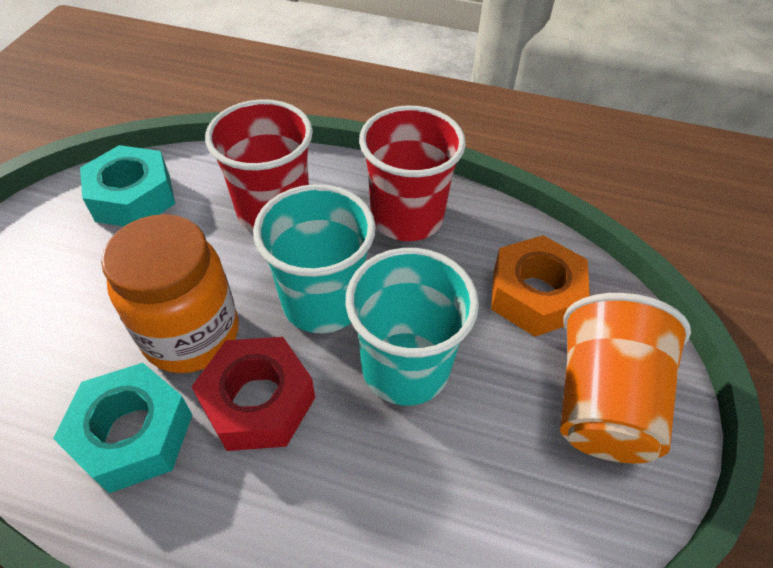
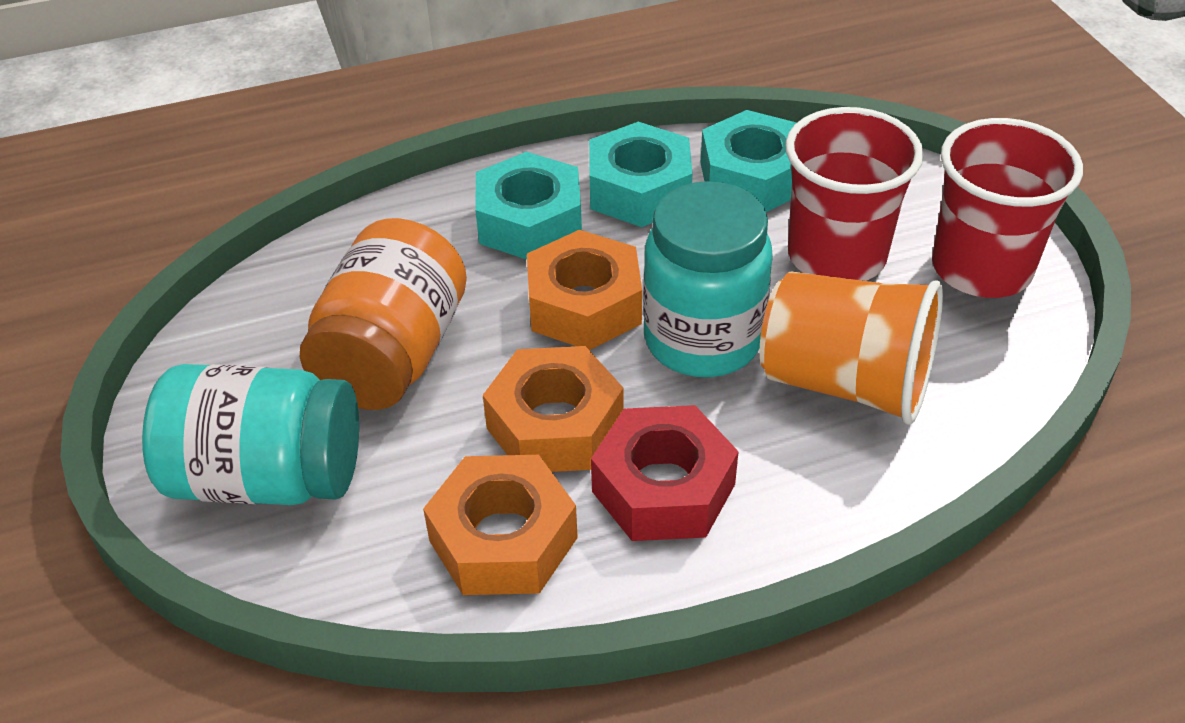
orange nut: [491,235,590,337] = 1 -> [423,455,578,595] [483,346,624,472] [527,230,642,350] = 3
turquoise cup: [253,184,376,333] [345,248,479,405] = 2 -> none = 0
turquoise jar: none = 0 -> [142,364,359,505] [643,181,773,377] = 2
turquoise nut: [53,363,192,493] [80,145,175,226] = 2 -> [475,152,582,259] [589,122,693,227] [701,110,797,212] = 3

